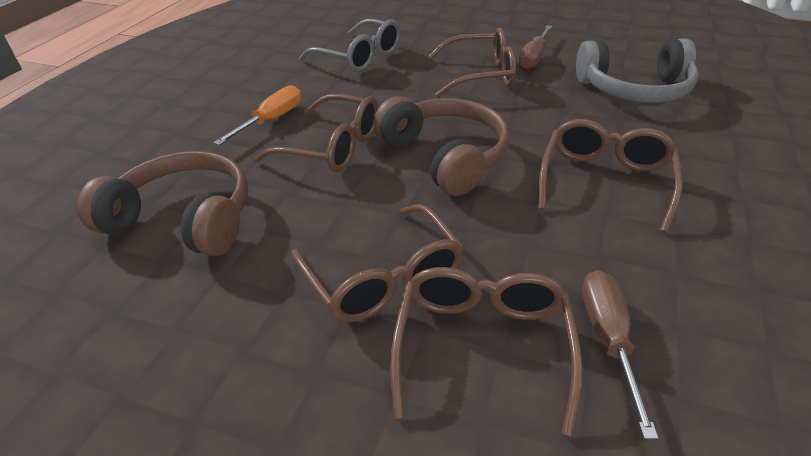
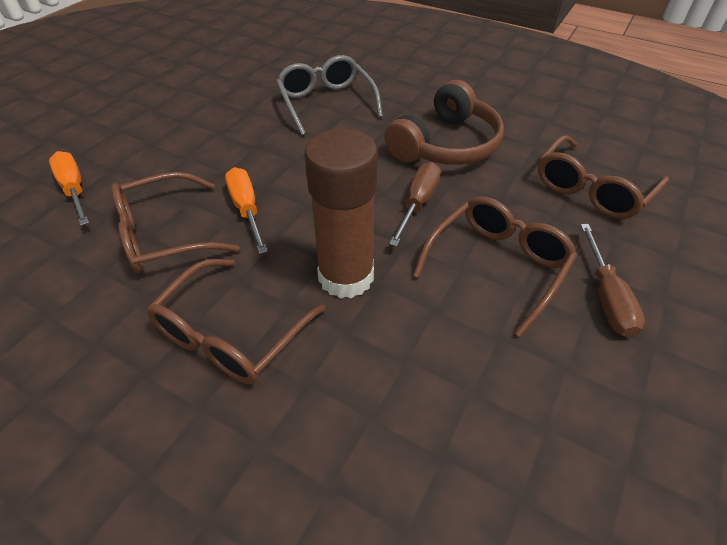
brown glasses: [254,94,379,173] [291,204,465,322] [390,267,583,436] [428,28,516,97] [538,119,682,233] = 5 -> [111,172,240,273] [146,259,326,384] [413,196,577,337] [538,135,669,219] = 4
brown glue stick: none = 0 -> [304,128,378,299] = 1
brown headphones: [77,151,248,256] [374,96,510,196] = 2 -> [384,80,504,165] = 1
grey headphones: [576,39,698,103] = 1 -> none = 0
orange screwdriver: [214,85,301,145] = 1 -> [49,151,89,226] [225,167,268,254] = 2

